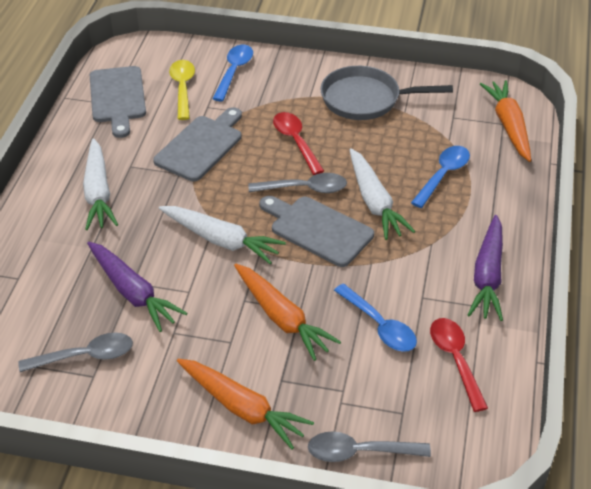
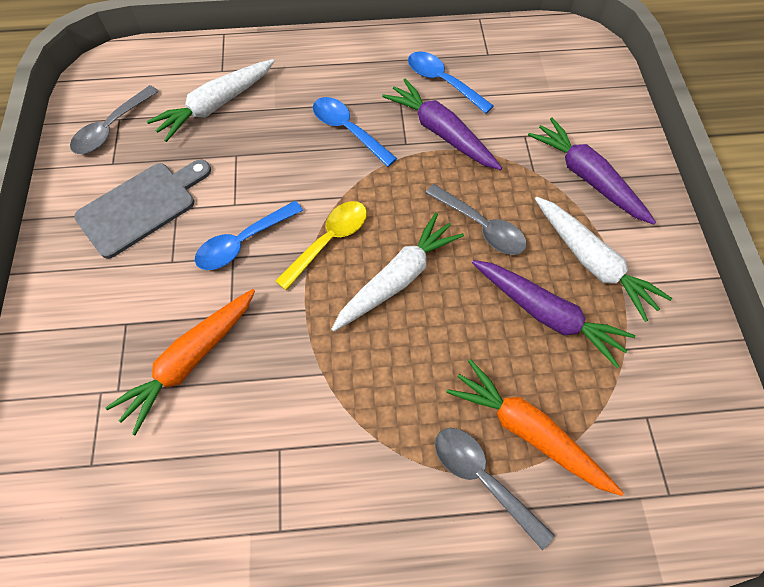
grey cutting board: [90,66,146,138] [153,107,242,181] [259,196,374,267] = 3 -> [74,159,211,259] = 1
grey pan: [320,66,453,120] = 1 -> none = 0
orange carrot: [177,359,314,449] [234,264,341,361] [480,80,531,162] = 3 -> [105,289,255,435] [446,359,624,496] = 2
purple carrot: [87,242,187,332] [468,215,503,321] = 2 -> [382,79,502,170] [472,260,635,368] [528,118,656,225] = 3
red spoon: [273,112,324,175] [430,318,488,412] = 2 -> none = 0

